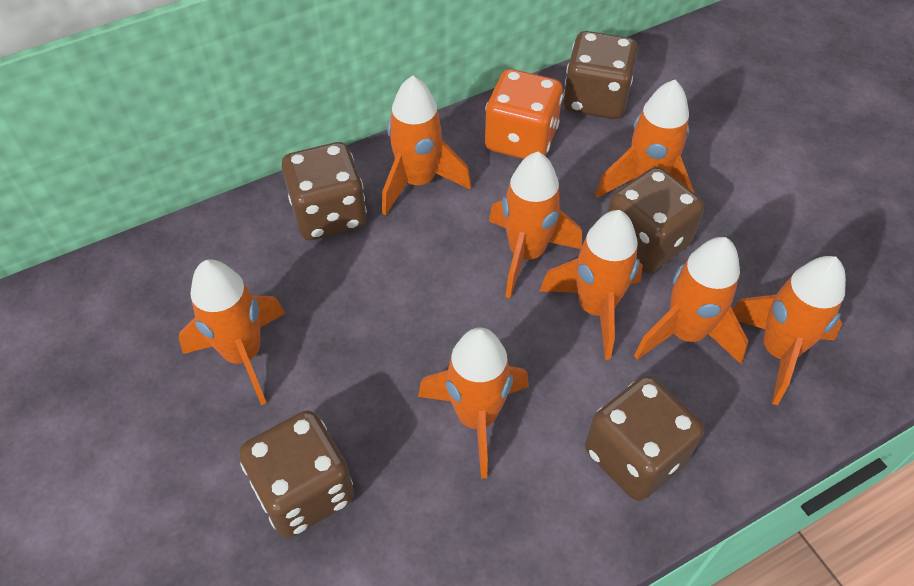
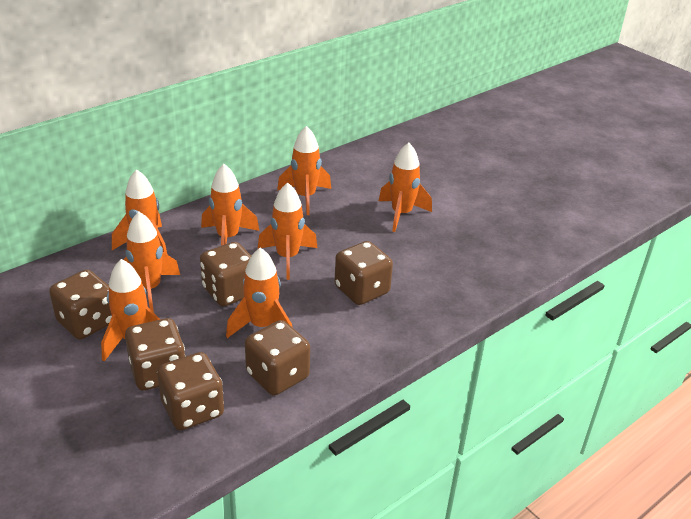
brown dice: [239,410,354,538] [282,142,367,240] [563,31,638,119] [585,376,704,501] [607,167,704,273] = 5 -> [49,270,112,339] [125,318,185,391] [157,352,224,430] [200,242,251,306] [245,320,310,395] [334,241,393,305] = 6
orange dice: [485,69,563,159] = 1 -> none = 0

